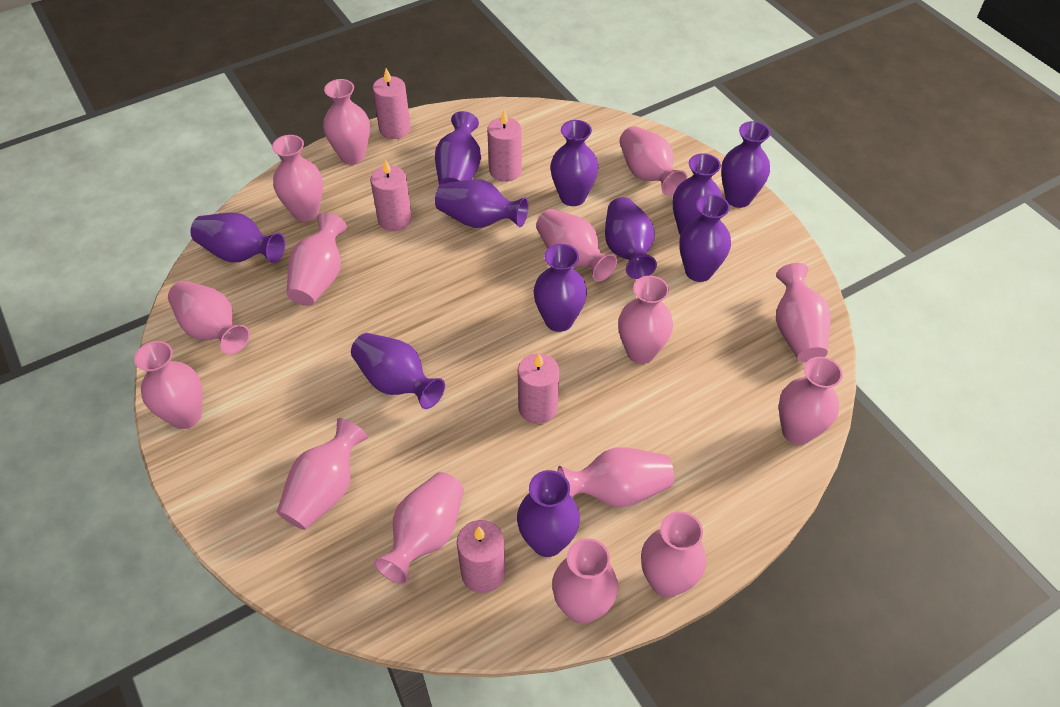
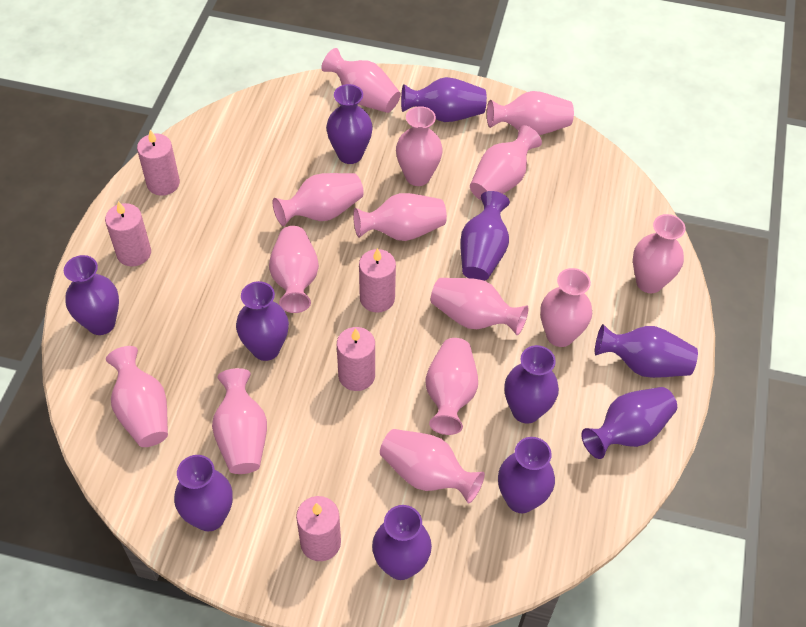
pink vase: [134,341,203,429] [168,281,250,354] [272,135,323,221] [277,418,368,530] [287,213,347,306] [323,79,370,165] [374,472,464,584] [536,209,617,282] [552,538,618,624] [557,447,674,507] [618,276,673,364] [620,126,687,196] [641,511,706,597] [776,263,831,362] [778,357,843,445] = 15 -> [106,346,168,447] [212,368,267,474] [269,226,319,313] [273,173,364,226] [321,48,401,113] [353,193,447,241] [380,429,485,504] [396,106,443,186] [425,338,478,435] [431,278,528,335] [470,125,542,201] [487,91,574,135] [540,268,592,347] [633,214,685,293] = 14

